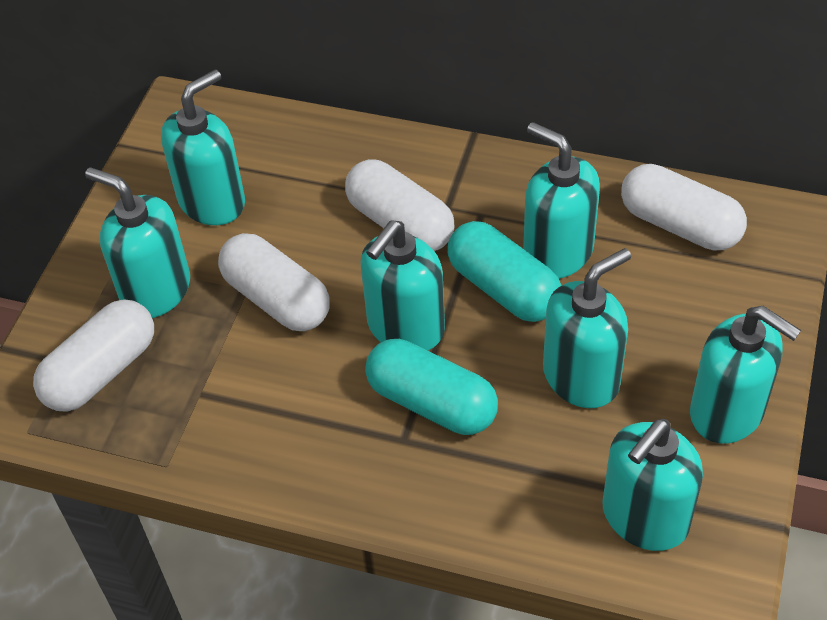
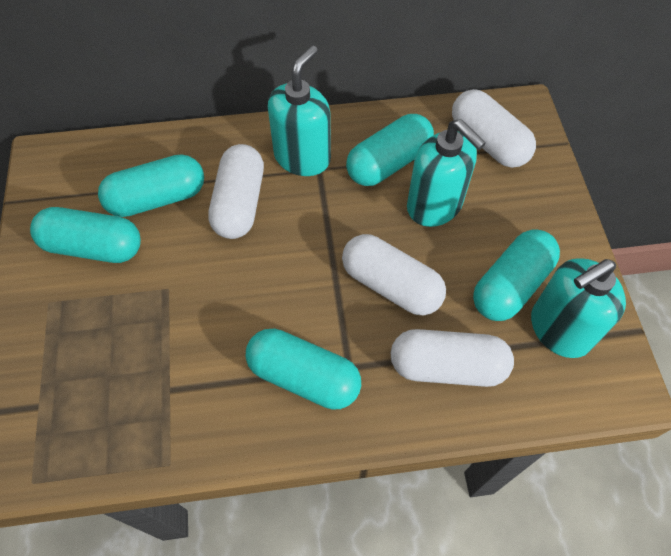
turquoise capsule: [365,339,498,435] [448,221,561,322] = 2 -> [30,207,141,263] [98,154,204,217] [246,329,361,410] [346,114,434,186] [473,229,560,321] = 5
turquoise soap dispenser: [85,167,190,318] [161,70,245,225] [361,220,445,350] [523,122,600,278] [543,248,631,408] [602,419,703,551] [690,306,801,444] = 7 -> [268,45,331,176] [407,119,486,227] [531,258,626,358] = 3

